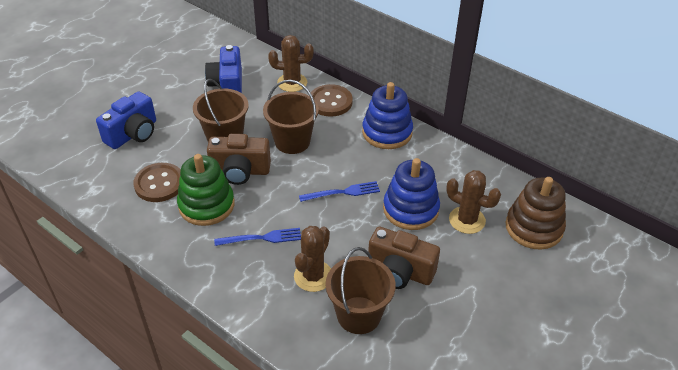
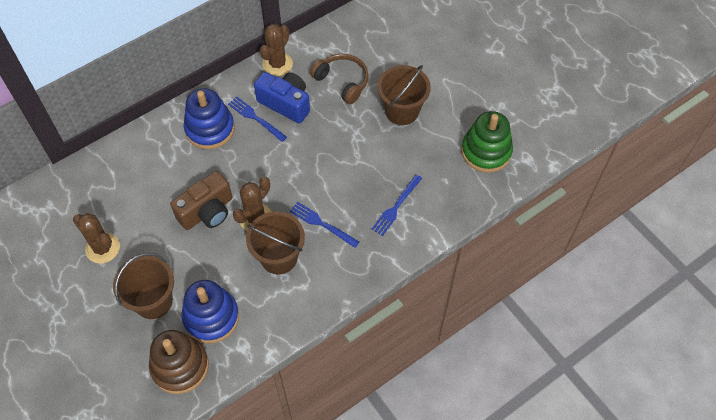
blue camera: [96,91,156,149] [205,45,242,93] = 2 -> [254,72,310,123] = 1
blue fork: [214,228,301,246] [299,181,380,202] = 2 -> [228,97,287,142] [290,202,359,248] [372,175,422,236] = 3
brown button: [133,163,181,202] [311,84,353,117] = 2 -> none = 0
brown camera: [207,134,271,185] [368,227,440,289] = 2 -> [170,171,232,230] = 1
brown headphones: none = 0 -> [310,54,369,104] = 1

